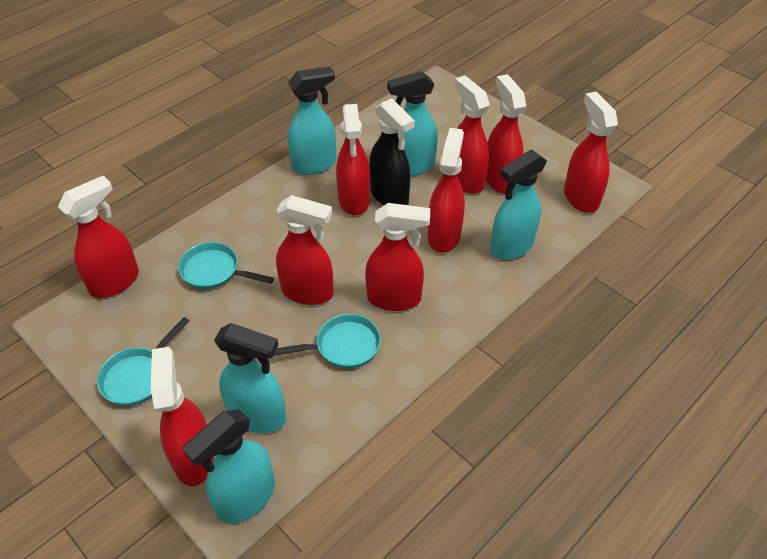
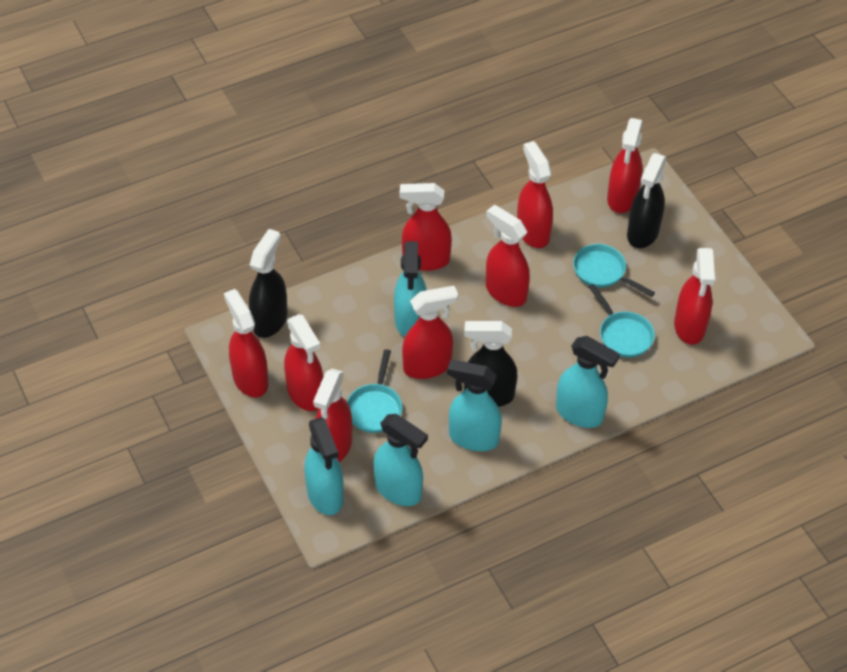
black spray bottle: [369,98,415,206] = 1 -> [249,229,288,338] [464,321,518,407] [627,153,667,248] = 3

